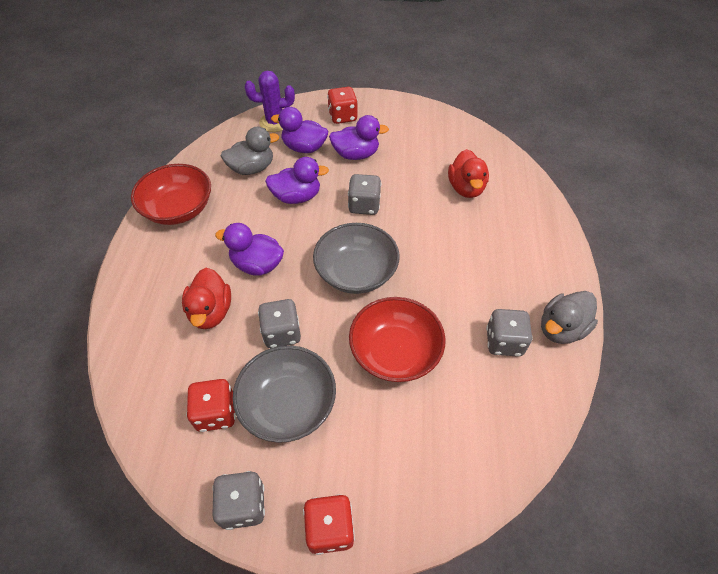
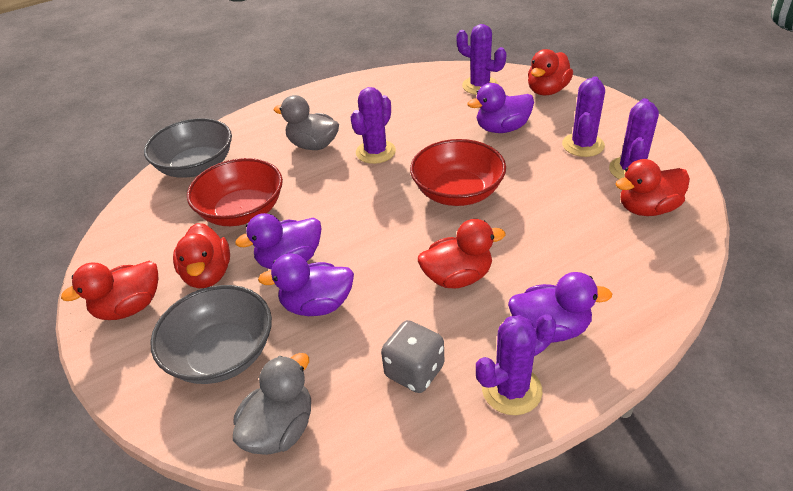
grey dice: [212,471,265,530] [258,299,301,348] [348,174,381,215] [486,309,533,357] = 4 -> [381,320,444,393] = 1
purple cactus: [245,71,295,132] = 1 -> [350,87,396,164] [456,24,506,95] [476,314,556,415] [562,76,605,157] [609,98,659,179] = 5
red dice: [186,379,236,432] [303,494,355,555] [327,87,358,124] = 3 -> none = 0
red duck: [182,268,231,329] [448,149,489,198] = 2 -> [61,261,159,320] [173,223,230,288] [418,219,506,288] [528,49,573,95] [615,159,690,216] = 5

